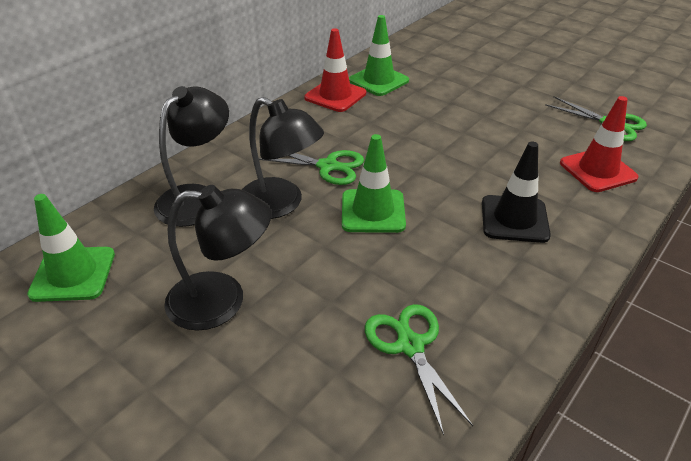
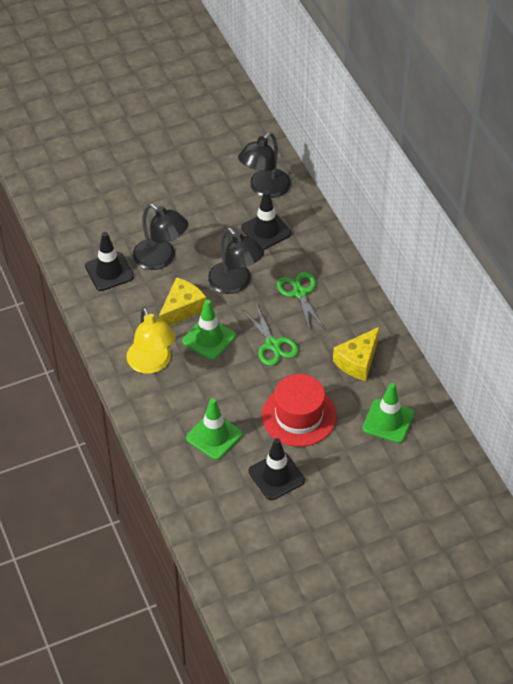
black traffic cone: [482,142,551,243] = 1 -> [85,232,134,291] [241,191,292,250] [249,438,305,500] = 3
green scissors: [259,150,364,185] [365,304,473,436] [545,96,647,141] = 3 -> [242,304,299,366] [277,272,325,331] = 2
red hat: none = 0 -> [262,374,336,447] = 1
red traffic cone: [304,28,366,112] [560,96,639,192] = 2 -> none = 0
yellow cheese: none = 0 -> [158,277,206,326] [333,327,380,381] = 2
yellow lamp: none = 0 -> [127,307,176,374] = 1

